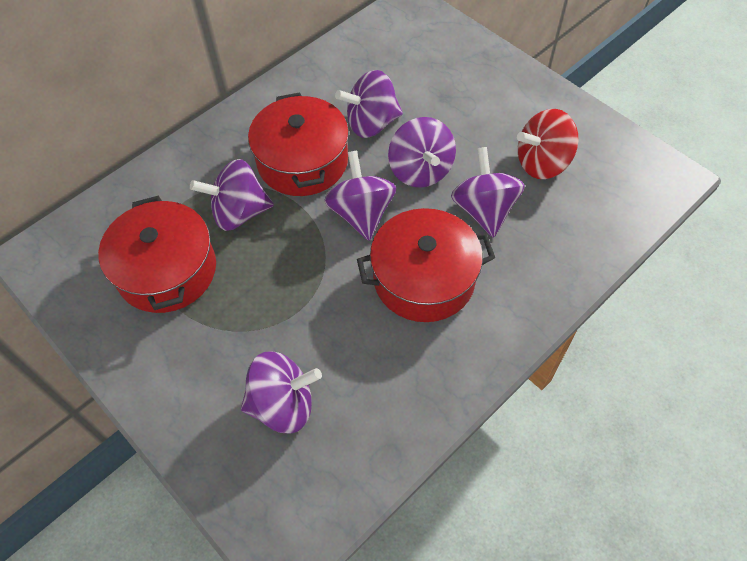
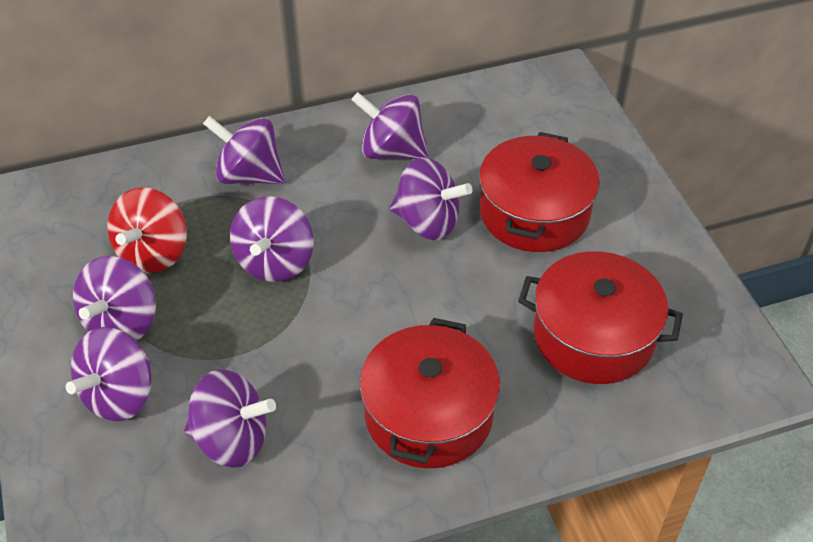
purple spinning top: [190,159,274,231] [241,351,322,433] [324,151,396,241] [335,70,403,138] [388,117,456,188] [451,147,525,238] = 6 -> [66,327,152,421] [73,256,156,341] [184,369,276,468] [203,116,285,184] [230,196,314,282] [351,92,428,159] [389,157,472,240] = 7

